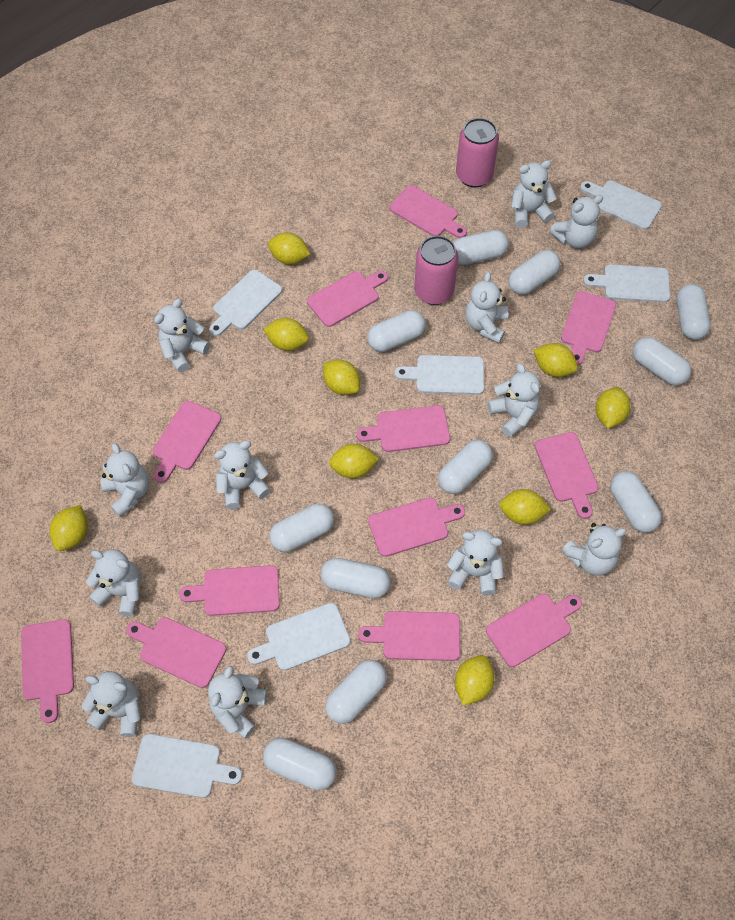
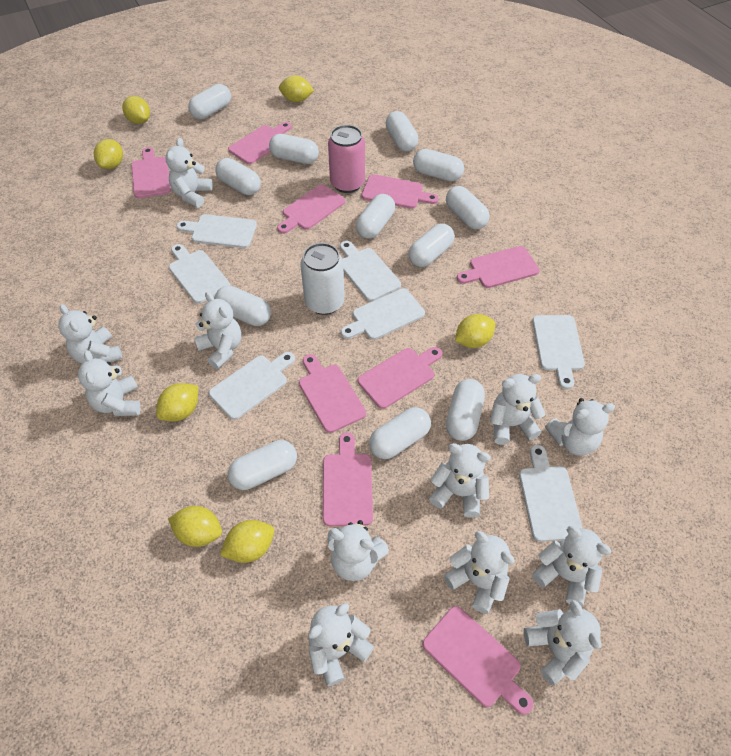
pink can: [414,236,458,305] [456,118,499,188] = 2 -> [328,125,365,193] = 1
pink cutting board: [21,619,74,723] [126,617,226,688] [152,401,221,483] [179,565,280,616] [307,271,388,327] [356,405,450,452] [358,611,460,661] [368,498,465,557] [390,185,467,238] [486,594,582,667] [535,432,599,519] [561,291,616,365] = 12 -> [131,147,171,198] [228,122,291,164] [277,184,345,234] [299,354,366,433] [323,432,373,526] [358,347,442,409] [362,174,439,209] [422,606,533,715] [457,246,540,288] = 9
white can: none = 0 -> [300,243,345,315] = 1
white capsule: [263,738,336,790] [270,504,334,552] [321,558,390,598] [325,660,387,724] [367,310,426,352] [438,440,493,494] [454,230,509,265] [509,250,560,295] [610,471,662,533] [633,337,691,386] [676,284,711,340] = 11 -> [188,84,231,119] [214,286,271,326] [215,158,261,195] [228,440,297,490] [269,134,319,164] [356,194,395,239] [369,407,431,459] [386,111,418,152] [408,223,455,267] [413,149,464,181] [446,186,490,229] [446,379,485,441] = 12
white cutting board: [132,734,242,798] [209,270,282,336] [247,603,350,671] [395,355,484,395] [580,181,662,230] [583,264,670,303] = 6 -> [169,244,230,304] [177,214,257,248] [209,352,295,420] [340,241,401,301] [341,288,425,340] [519,445,583,542] [532,315,585,389] = 7
yellow lemon: [50,505,88,551] [264,318,309,351] [268,232,310,264] [323,359,360,395] [329,444,379,479] [455,655,495,706] [499,489,551,525] [534,343,578,377] [596,387,631,428] = 9 -> [94,139,123,169] [122,96,150,124] [156,383,198,421] [168,506,222,547] [220,520,274,563] [279,75,314,102] [455,314,495,348] = 7

